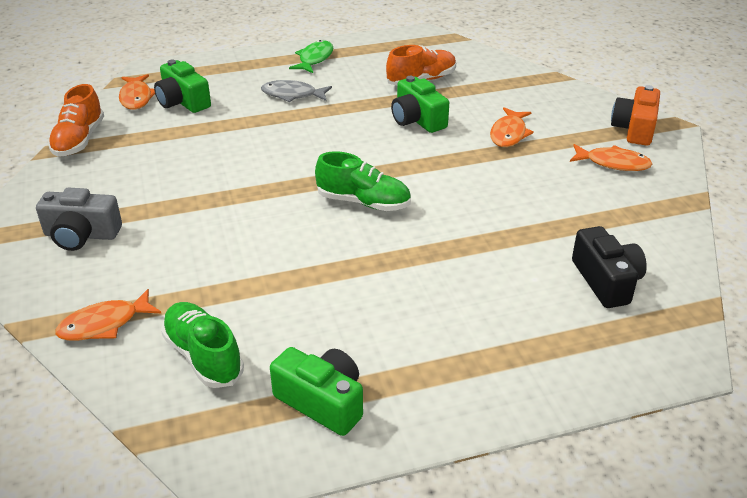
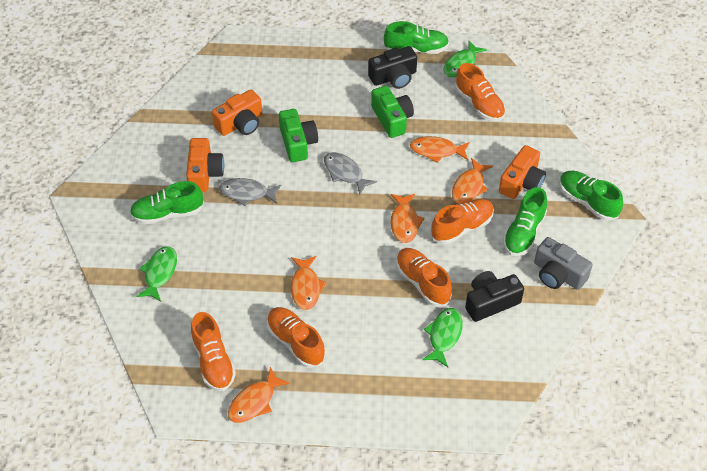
black camera: [572,226,647,308] = 1 -> [368,46,417,89] [465,271,524,322] = 2
green camera: [154,60,211,113] [270,347,363,436] [391,76,449,133] = 3 -> [279,109,318,162] [371,86,414,138] = 2
green fish: [289,40,333,73] = 1 -> [136,246,177,302] [422,308,463,367] [444,41,487,78] = 3
green shoe: [161,302,244,388] [315,152,411,211] = 2 -> [130,181,204,224] [384,21,449,54] [503,187,547,256] [559,171,623,221] = 4
grey fish: [261,80,332,102] = 1 -> [219,178,282,206] [324,152,377,195] = 2
orange camera: [611,85,660,146] = 1 -> [186,138,224,192] [212,90,262,136] [499,145,546,199] = 3
orange fish: [55,289,161,341] [119,74,155,110] [490,107,534,147] [570,144,652,171] = 4 -> [228,367,290,423] [291,256,326,310] [391,194,424,243] [410,136,470,163] [452,158,493,204] = 5
orange shoe: [48,84,104,157] [386,45,456,86] = 2 -> [191,312,236,391] [267,307,326,368] [396,248,452,307] [431,199,494,244] [455,63,506,121] = 5

